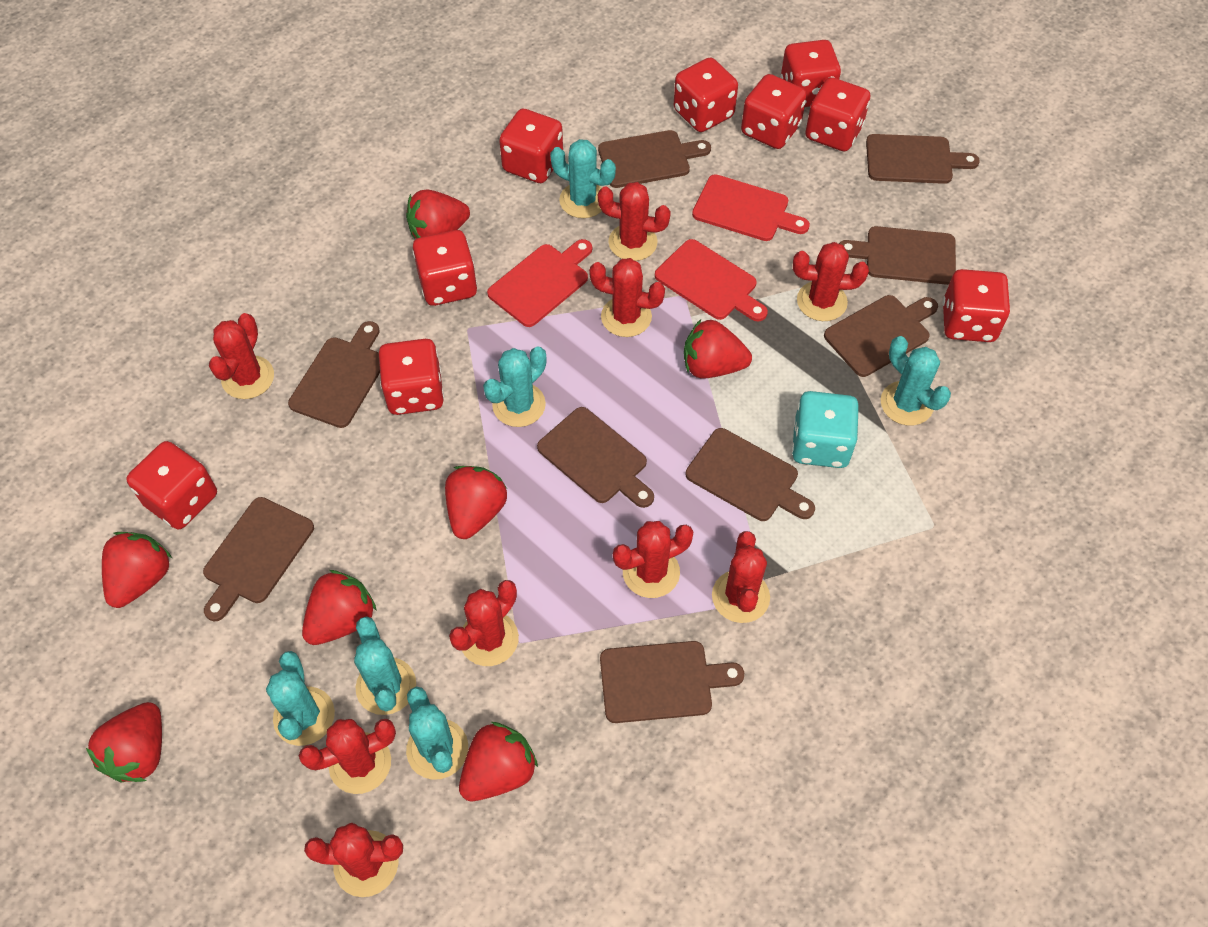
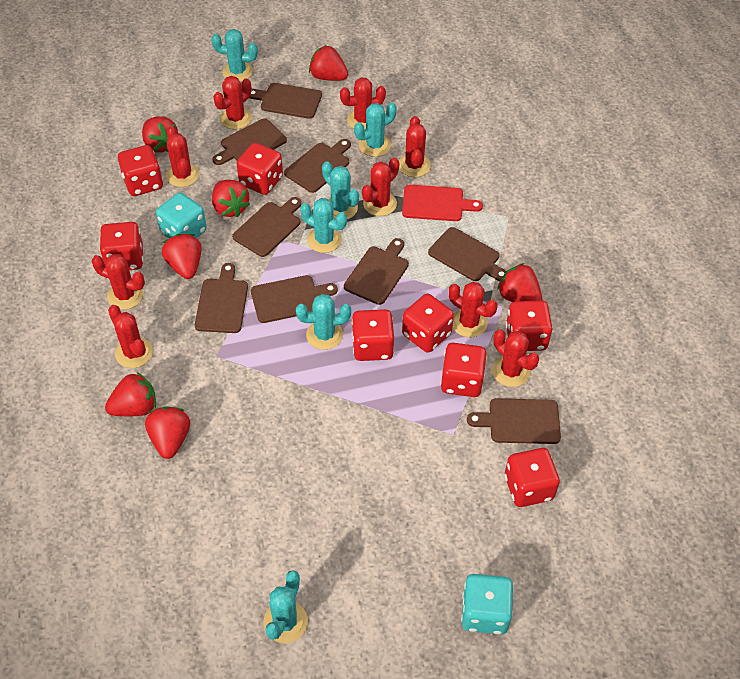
red cutting board: [487,239,592,327] [655,239,768,321] [692,174,810,241] = 3 -> [402,185,483,221] = 1
red dice: [126,441,217,529] [379,339,444,415] [412,230,477,306] [499,109,563,183] [674,58,738,132] [741,74,807,149] [780,40,841,107] [805,77,870,151] [943,269,1010,342] = 9 -> [100,222,143,270] [118,145,163,196] [237,143,283,195] [352,309,394,361] [402,294,454,353] [441,343,487,397] [505,448,560,507] [506,300,553,351] = 8
turquoise dice: [792,391,859,468] = 1 -> [156,193,207,239] [461,574,513,634] = 2

